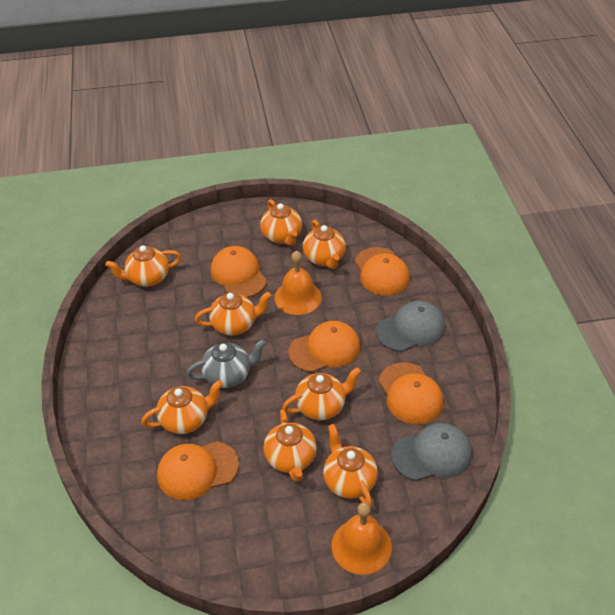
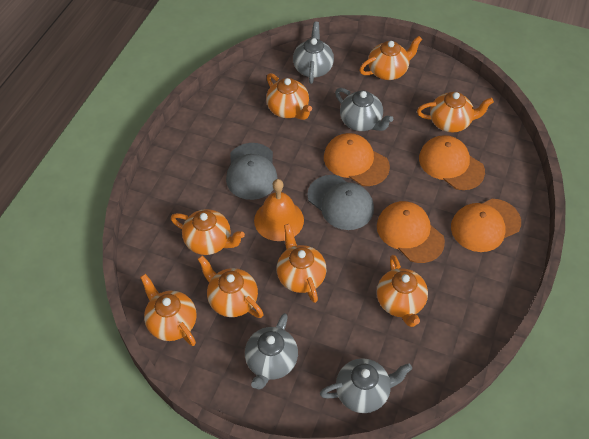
grey teapot: [186,339,266,388] = 1 -> [245,313,298,390] [293,22,334,84] [320,358,412,413] [335,88,393,131] = 4
orange bell: [274,251,322,315] [332,502,392,575] = 2 -> [254,179,304,241] = 1
orange cap: [157,441,239,500] [211,246,267,298] [289,321,360,372] [355,247,410,295] [379,362,444,424] = 5 -> [324,133,390,186] [377,201,445,263] [419,135,485,190] [451,199,521,252] = 4

